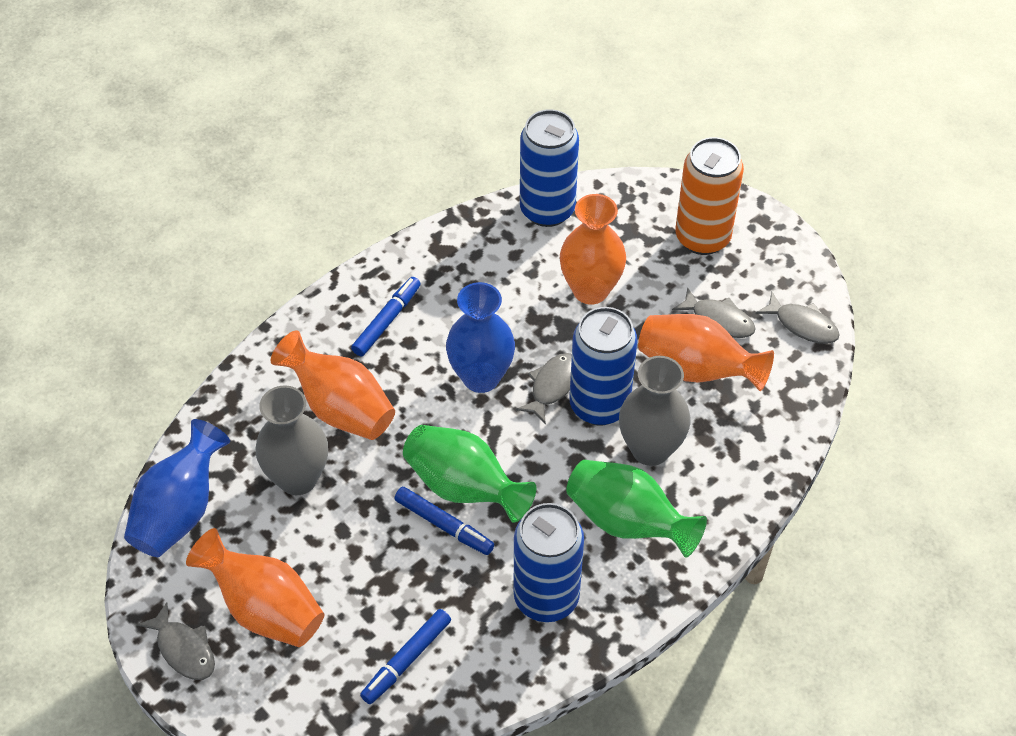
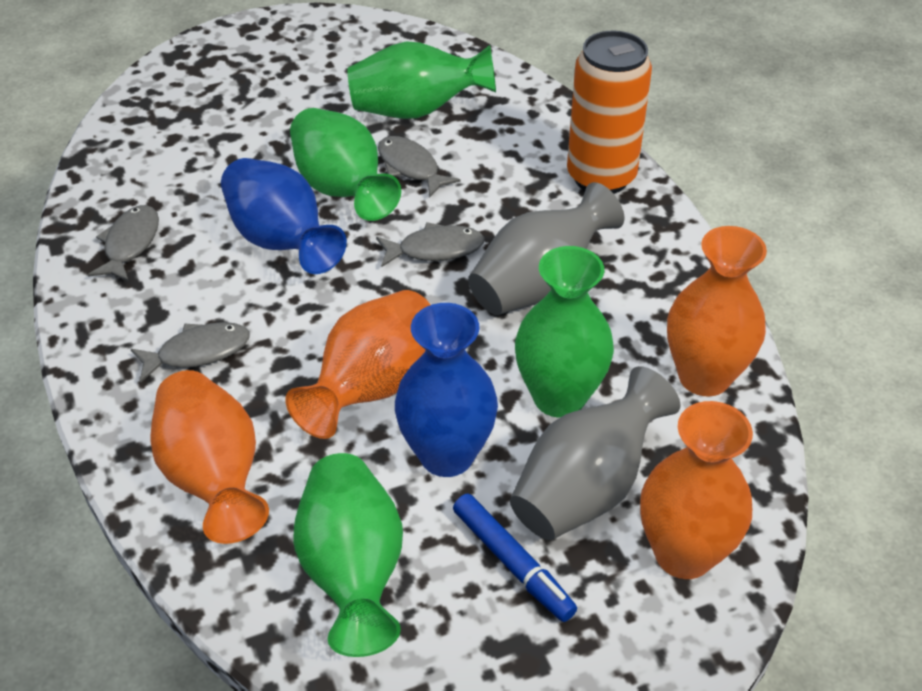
blue can: [514,503,584,622] [520,109,579,227] [569,307,638,426] = 3 -> none = 0
blue marker: [351,277,421,356] [360,609,451,704] [395,487,494,555] = 3 -> [453,494,577,622] = 1
green vase: [403,425,536,523] [566,460,707,558] = 2 -> [290,108,401,221] [293,453,403,657] [347,41,496,119] [515,246,614,417] = 4

